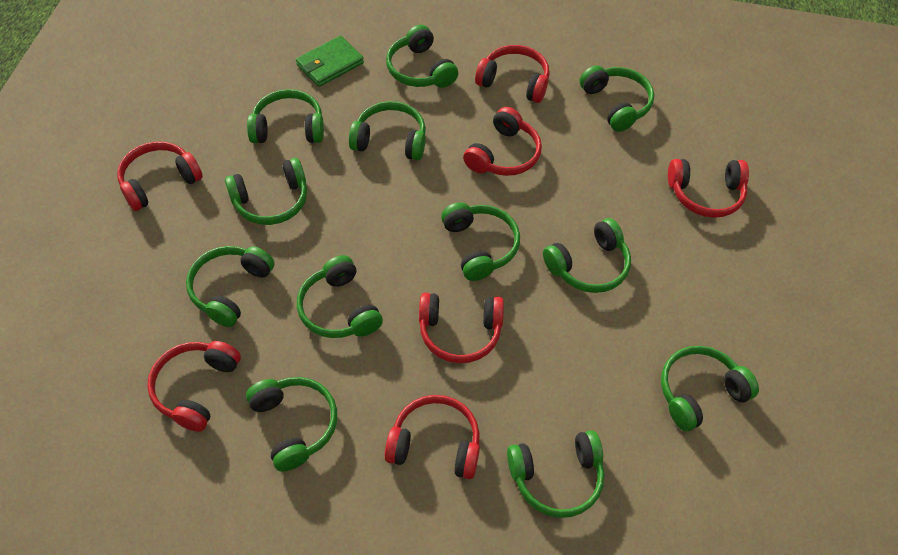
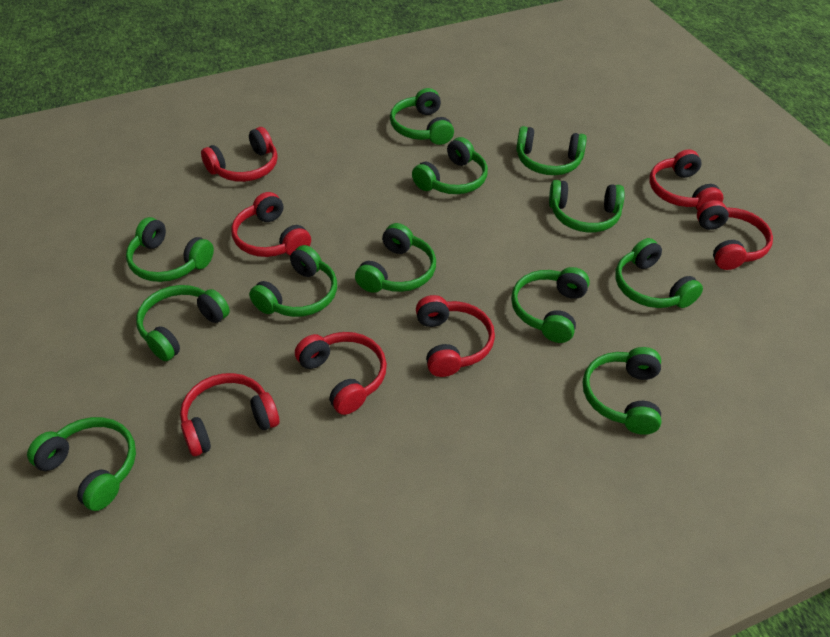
green wallet: [296,36,364,87] = 1 -> none = 0

